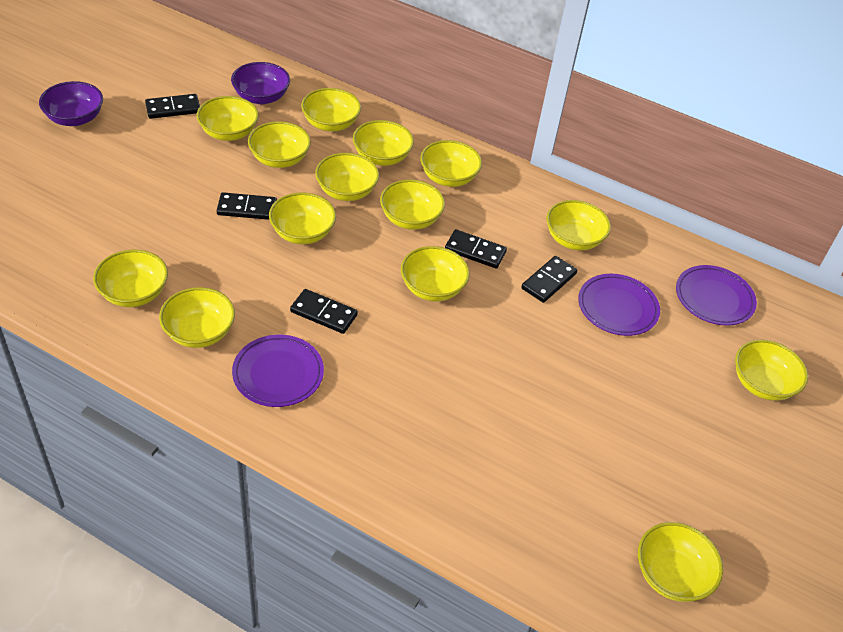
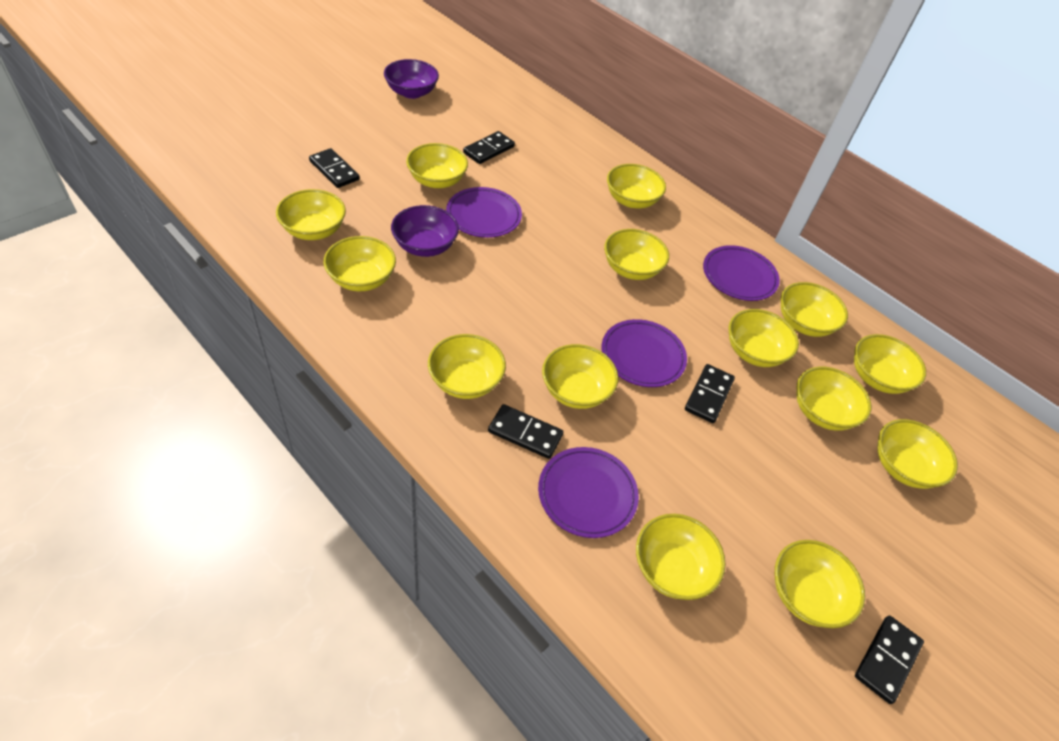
purple plate: [232,335,324,407] [578,274,660,336] [676,265,757,326] = 3 -> [446,187,522,238] [538,447,639,538] [601,319,687,387] [703,245,780,301] = 4

